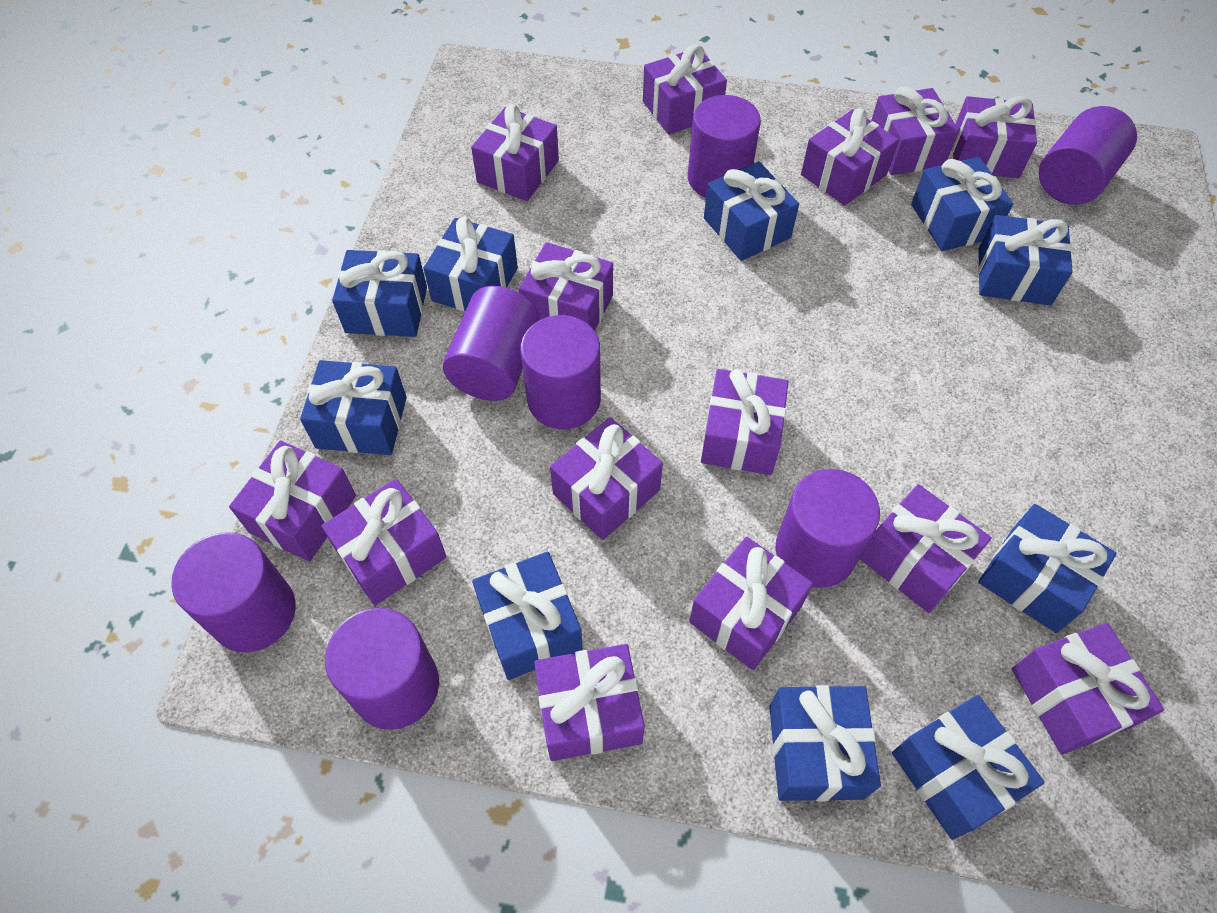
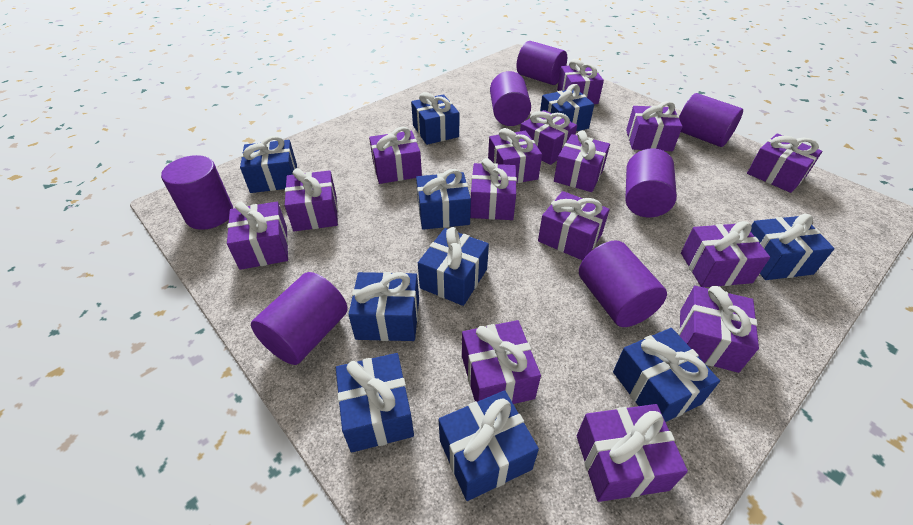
purple gift: [229,441,356,562] [322,479,447,605] [471,104,559,201] [519,242,613,331] [534,644,645,761] [550,417,663,540] [643,44,727,135] [689,537,813,670] [701,369,789,475] [801,108,899,206] [860,484,992,613] [871,86,959,175] [952,96,1037,178] [1012,623,1164,754] = 14 -> [227,202,288,270] [285,168,338,231] [369,127,422,184] [462,320,541,404] [470,158,517,220] [488,128,542,183] [520,110,577,165] [538,191,610,261] [554,130,610,192] [557,59,604,104] [577,404,688,502] [626,101,683,151] [679,286,759,373] [681,221,770,287] [747,133,822,193] = 15

